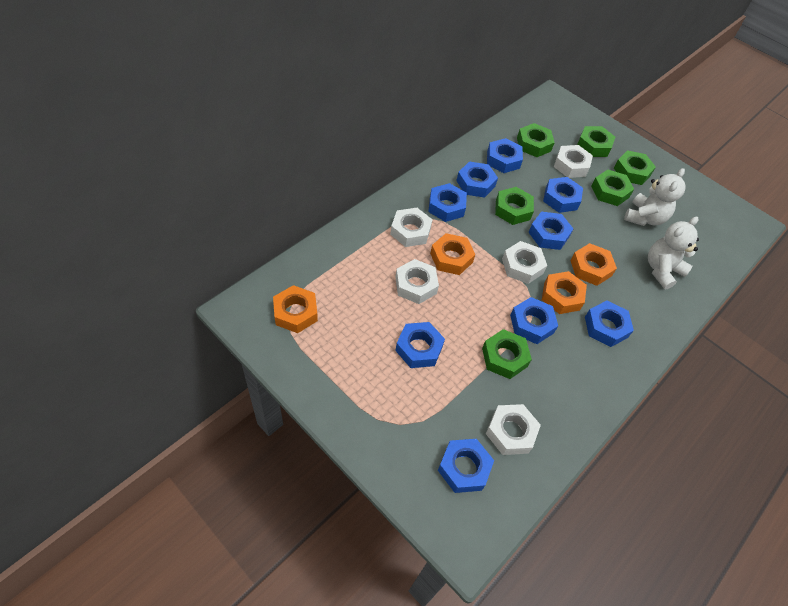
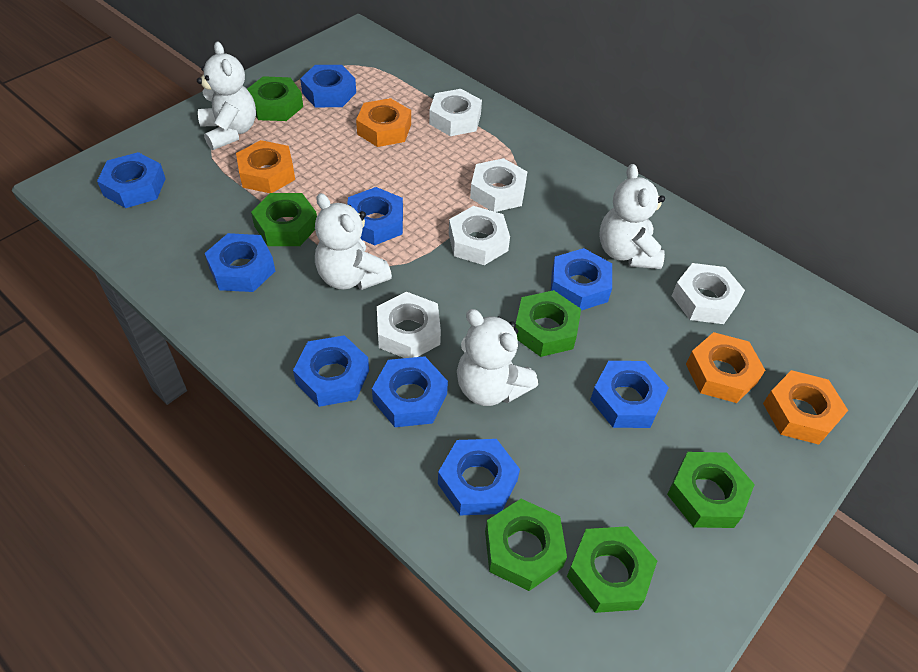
white teddy bear: [624,168,685,226] [648,217,699,289] = 2 -> [197,41,256,150] [315,193,392,290] [457,309,538,406] [599,164,665,269] = 4

